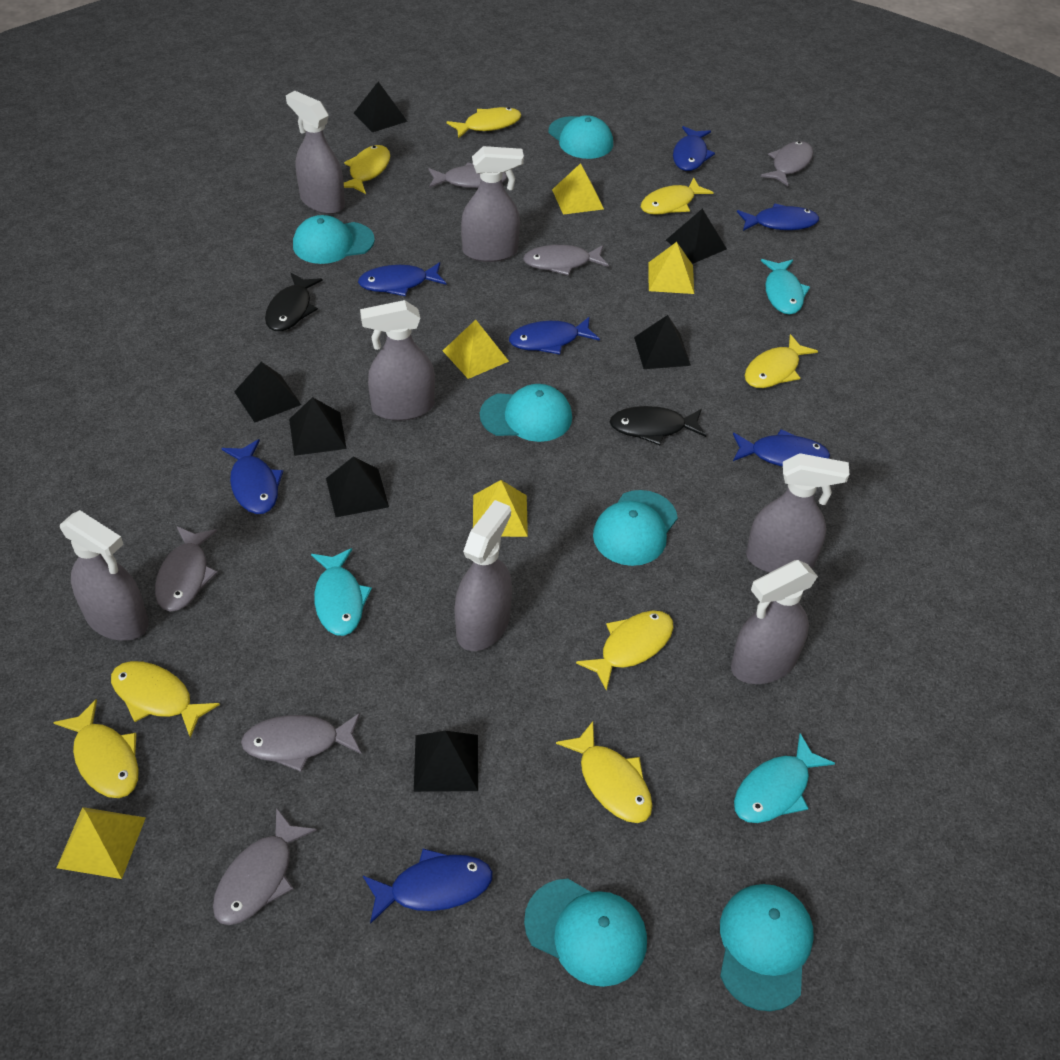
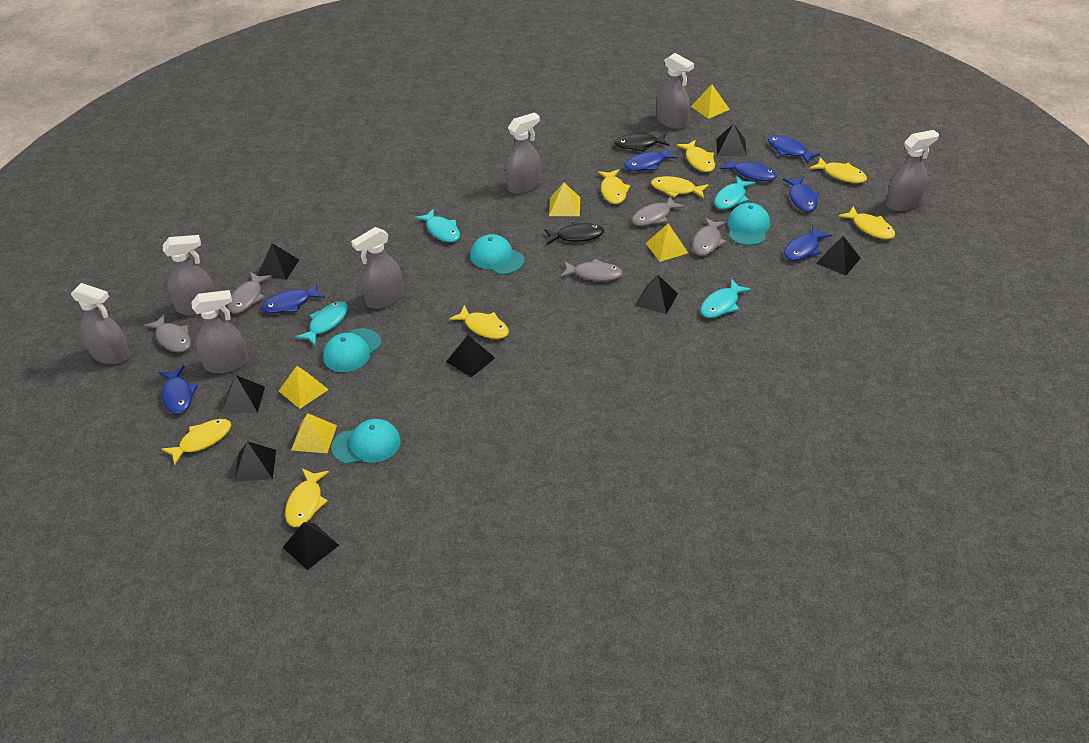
black pyramid: [234,362,301,423] [289,397,347,456] [326,456,389,517] [354,82,408,132] [414,731,478,792] [634,315,691,369] [666,209,727,263] = 7 -> [222,375,265,413] [234,441,276,482] [257,243,299,280] [283,522,339,570] [446,335,495,378] [635,275,678,314] [716,123,747,156] [816,236,861,276] = 8
grey fish: [155,526,218,612] [213,808,317,925] [241,713,361,772] [428,162,507,188] [523,245,609,276] [760,141,813,186] = 6 -> [143,314,191,352] [228,272,272,314] [560,259,623,281] [632,196,685,226] [692,217,727,256] = 5
turquoise cap: [293,215,375,264] [480,384,572,442] [524,879,647,987] [549,115,613,159] [593,490,678,566] [720,884,814,1011] = 6 -> [323,328,381,372] [332,419,401,464] [470,234,524,275] [727,203,770,246] = 4
turquoise fish: [311,548,372,636] [734,733,835,823] [761,259,810,315] = 3 -> [296,301,348,345] [415,208,460,242] [700,279,751,318] [714,176,756,209] = 4

